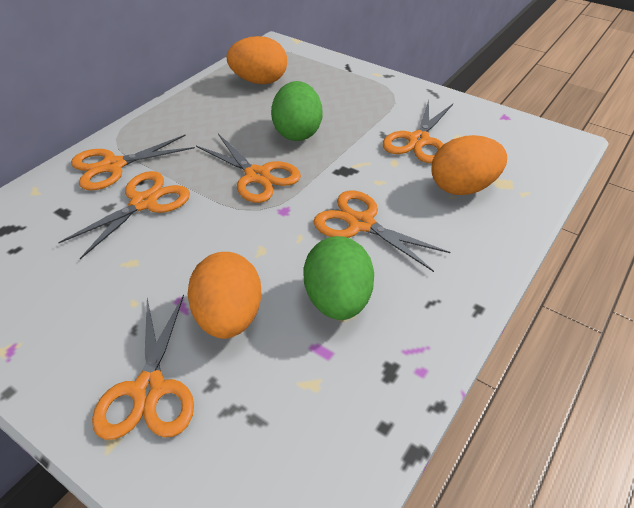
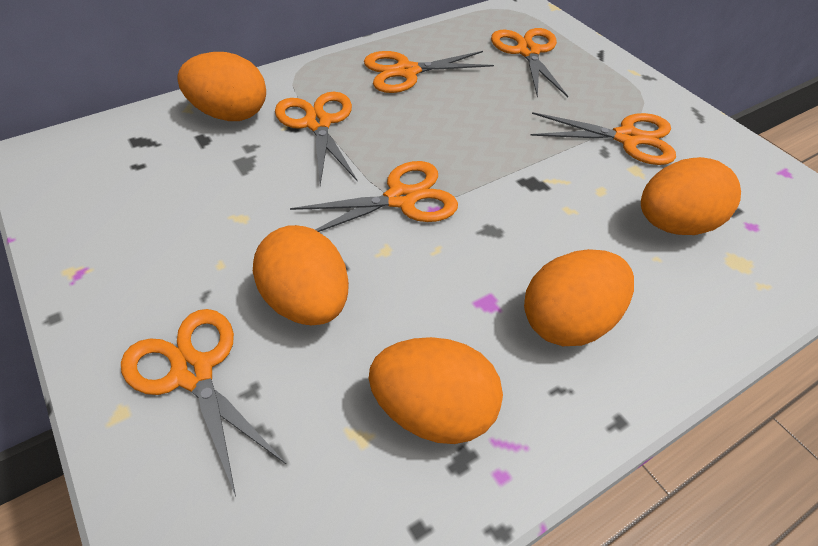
green egg: [271,81,322,141] [303,236,374,320] = 2 -> none = 0
orange egg: [188,252,262,339] [226,36,287,84] [431,135,507,195] = 3 -> [177,52,266,121] [253,225,349,325] [369,337,503,444] [524,249,634,346] [641,157,741,235] = 5

